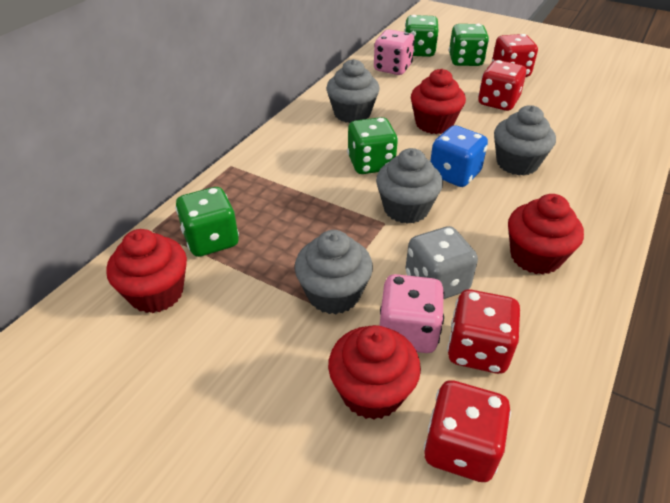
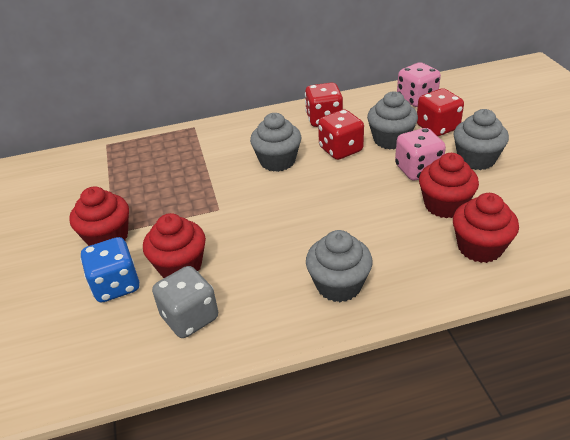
green dice: [175,187,239,257] [347,117,398,174] [404,15,439,57] [449,24,489,66] = 4 -> none = 0
red dice: [424,380,511,482] [447,290,520,374] [478,60,526,111] [492,34,538,77] = 4 -> [305,82,343,127] [318,109,364,160] [417,88,464,136] = 3

